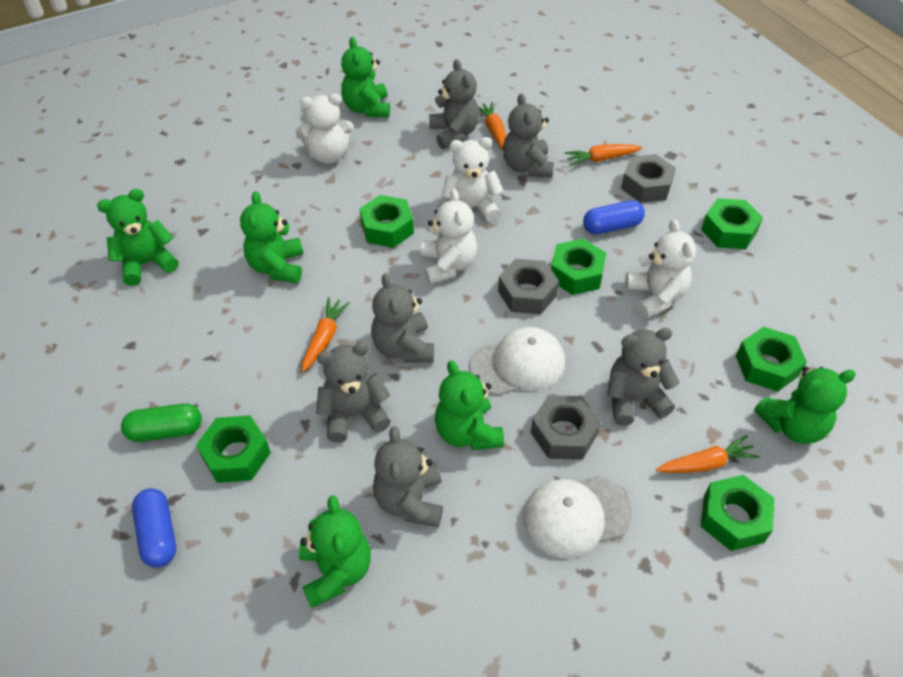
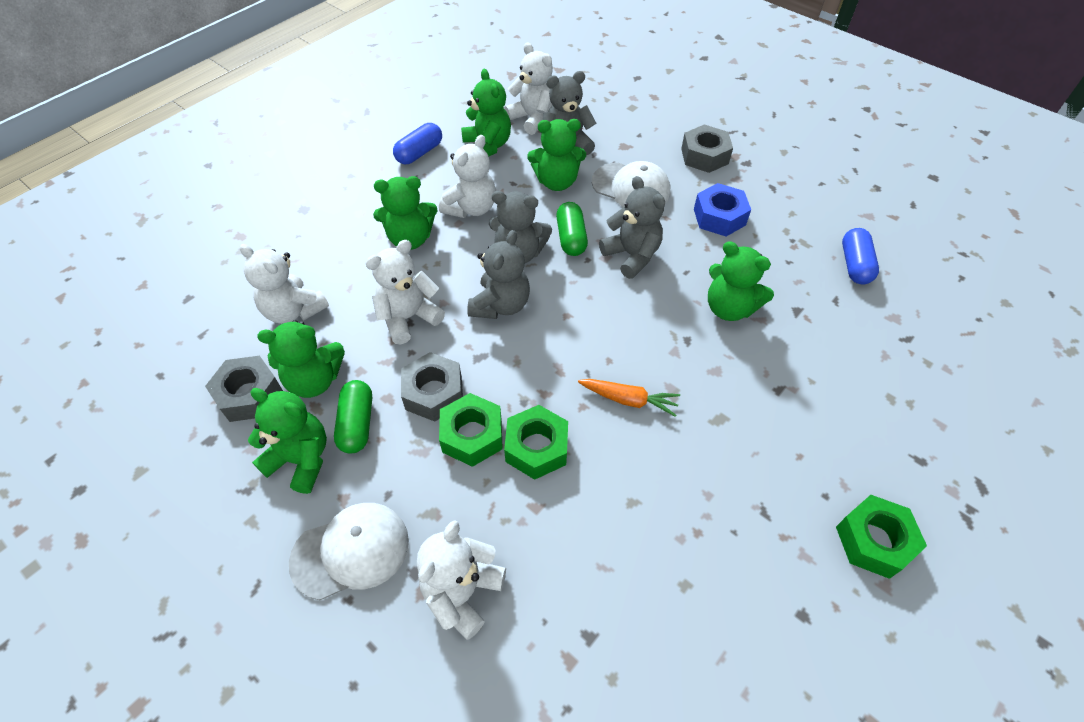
blue nut: none = 0 -> [694,183,751,236] = 1
green capsule: [121,403,202,442] = 1 -> [334,380,372,453] [556,202,588,256] = 2
green nut: [196,415,271,483] [360,195,414,248] [551,238,606,295] [701,198,763,249] [701,475,775,551] [736,327,807,392] = 6 -> [439,393,503,467] [504,405,568,480] [836,495,927,579] = 3
grey teddy bear: [316,342,391,442] [371,273,434,363] [373,426,443,527] [429,59,479,149] [503,93,554,178] [607,328,679,426] = 6 -> [467,230,530,319] [489,191,552,263] [541,71,596,155] [599,176,665,279] = 4
orange carrot: [302,297,350,372] [478,102,506,149] [564,144,642,166] [656,435,760,473] = 4 -> [578,379,680,417] = 1
white teddy bear: [296,94,354,164] [421,188,477,285] [442,137,503,222] [625,219,696,319] = 4 -> [240,244,329,324] [365,240,445,345] [417,520,506,640] [439,135,496,218] [504,42,553,135] = 5

